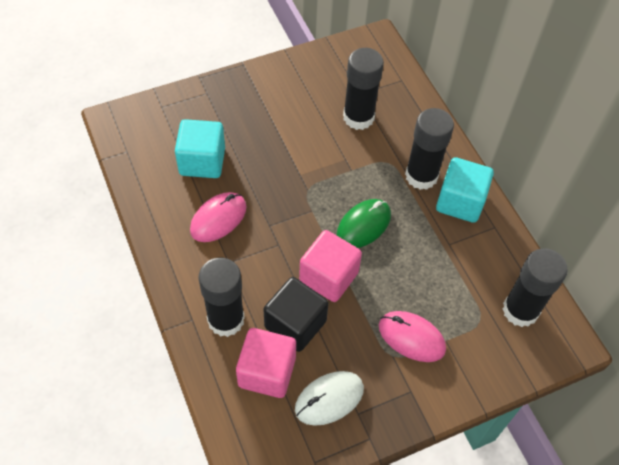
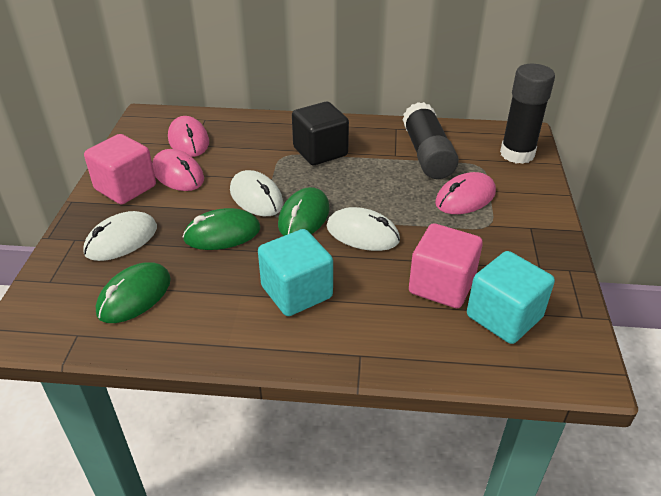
black glue stick: [198,258,245,337] [343,48,384,130] [405,108,454,190] [502,248,568,327] = 4 -> [402,102,459,179] [500,64,555,164] = 2
green mouse: [337,199,391,248] = 1 -> [96,262,171,323] [183,208,260,250] [278,187,330,236] = 3
pink mouse: [190,192,247,242] [379,311,446,362] = 2 -> [152,149,204,191] [168,116,209,157] [435,172,496,214] = 3
white mouse: [295,371,364,426] = 1 -> [83,211,157,261] [230,170,284,216] [327,207,400,251] = 3

